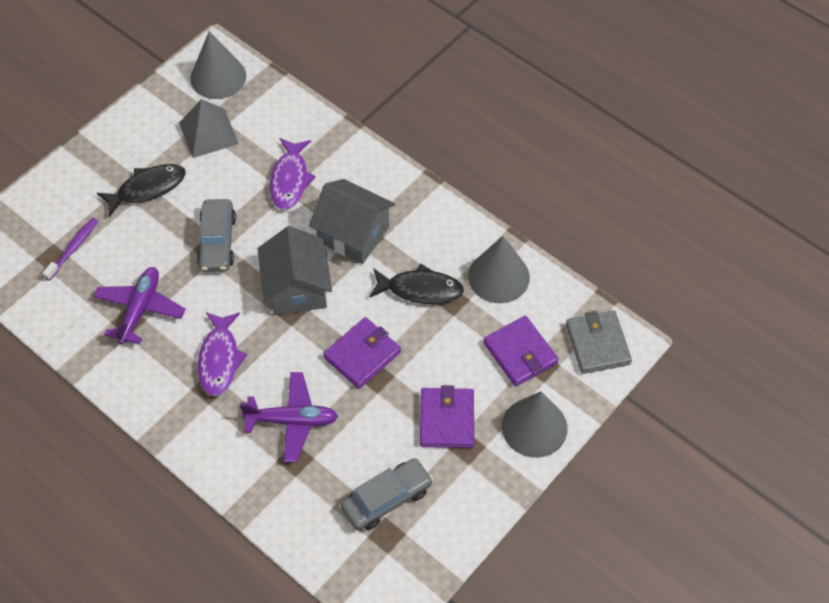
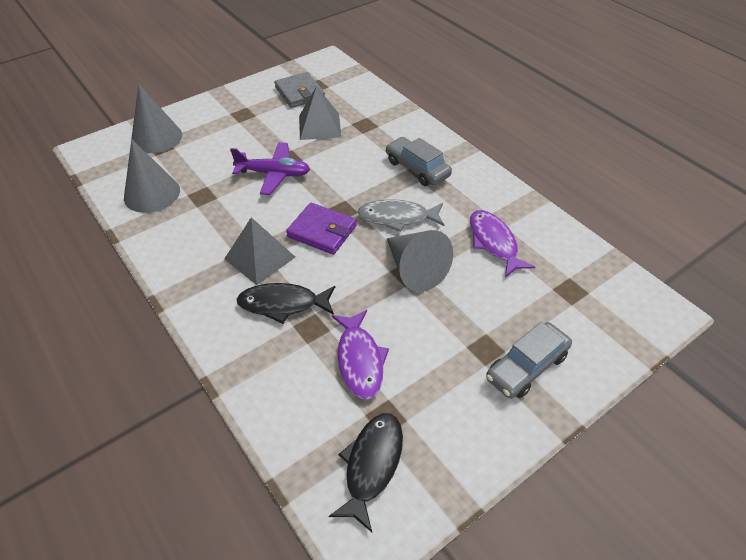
grey fish: none = 0 -> [357,199,444,232] = 1
grey house: [257,226,332,315] [309,179,395,264] = 2 -> none = 0
grey pyramid: [179,99,239,158] = 1 -> [224,217,295,285] [299,86,341,140] = 2
purple plane: [93,267,186,344] [240,372,338,462] = 2 -> [230,142,310,195] = 1
purple toothbrush: [42,218,98,281] = 1 -> none = 0
purple wallet: [323,317,401,389] [420,385,474,448] [483,316,559,387] = 3 -> [286,203,357,255] = 1

